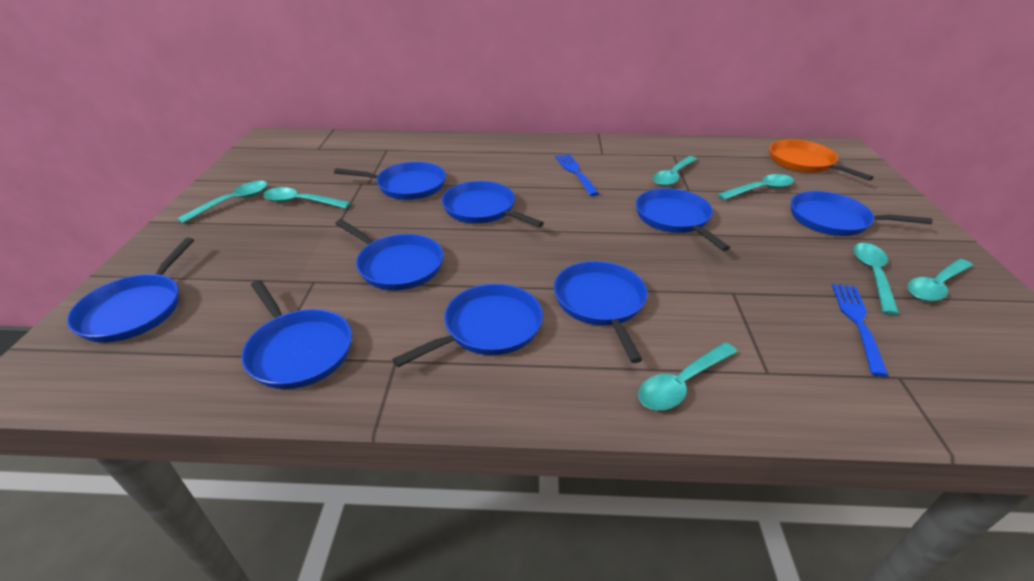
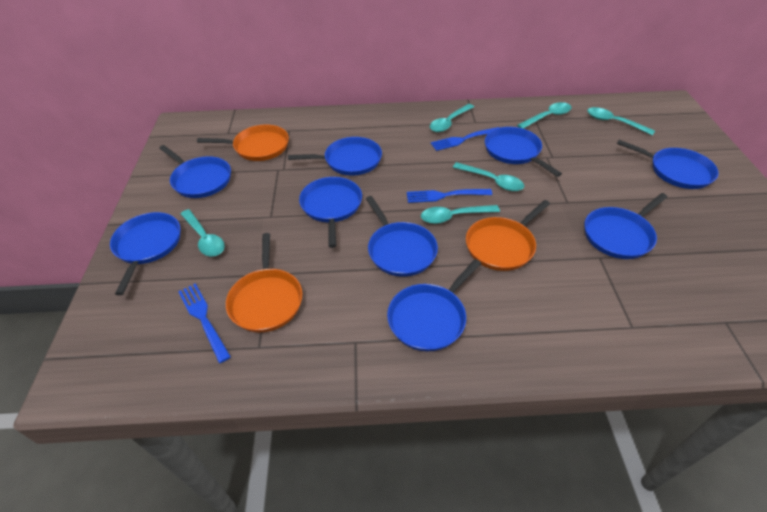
blue fork: [555,154,599,196] [832,284,889,377] = 2 -> [178,283,231,363] [407,189,492,203] [431,127,500,151] = 3
orange pan: [769,139,874,181] = 1 -> [197,125,289,161] [226,233,302,332] [466,200,550,271] = 3
turquoise spoon: [177,181,268,223] [263,187,351,209] [638,342,737,410] [653,156,697,186] [717,174,794,200] [854,243,899,315] [907,259,973,302] = 7 -> [181,209,225,256] [421,205,500,224] [430,104,474,132] [453,162,524,191] [517,102,572,129] [587,107,655,136] = 6

